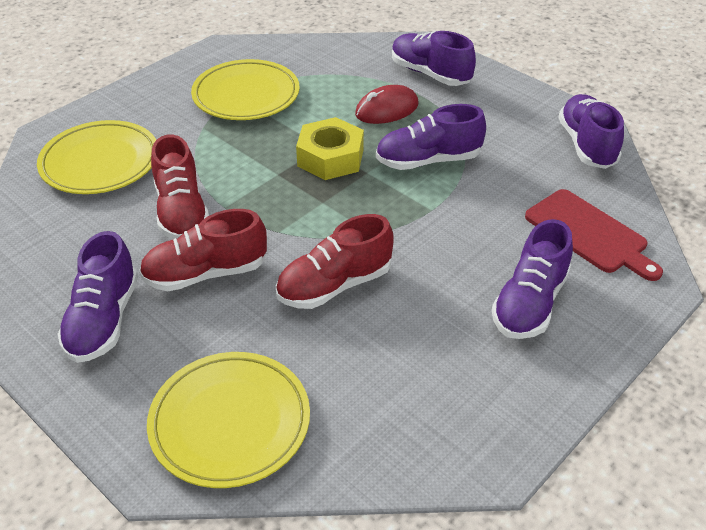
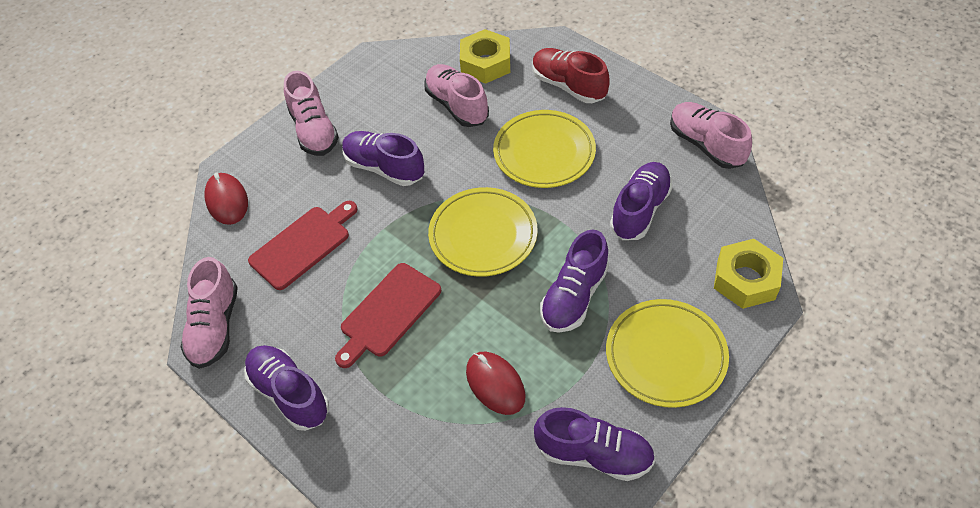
pink shoe: none = 0 -> [181,257,238,369] [284,71,339,156] [425,64,489,127] [670,102,752,169] = 4
red cutting board: [525,189,663,281] = 1 -> [248,201,358,290] [335,263,441,368] = 2
red mouse: [355,85,418,124] = 1 -> [204,172,248,225] [466,352,526,415] = 2
red shoe: [139,209,267,291] [151,134,209,239] [276,214,394,309] = 3 -> [532,48,610,103] = 1
yellow nut: [296,117,364,180] = 1 -> [460,29,510,84] [714,239,783,309] = 2

